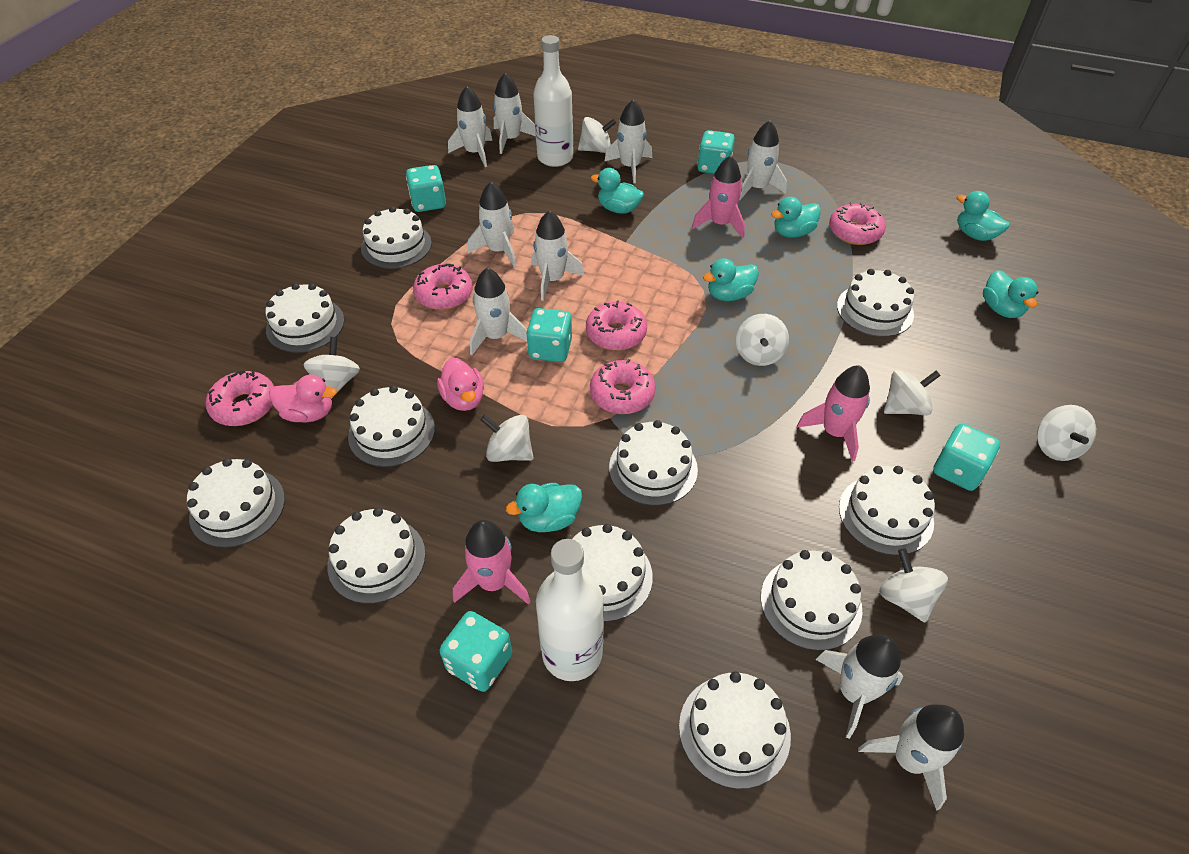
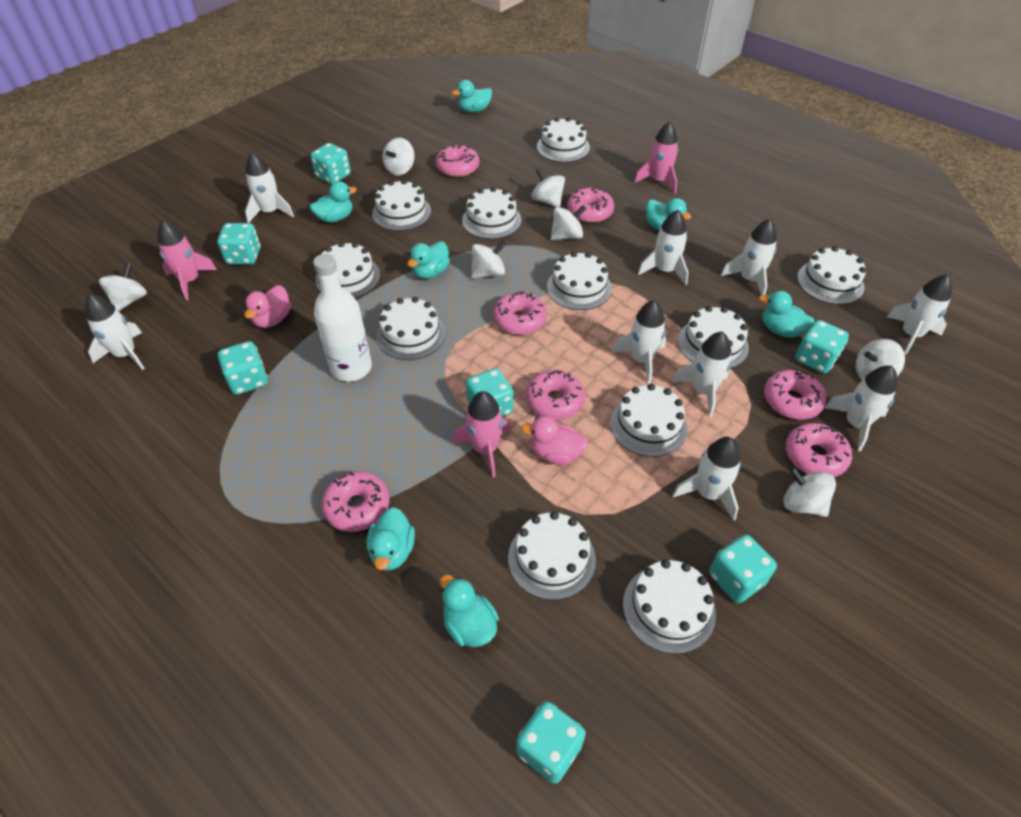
pink donut: [206,371,274,426] [413,264,473,310] [586,300,647,350] [590,359,656,414] [829,202,886,245] = 5 -> [322,471,389,532] [436,144,479,177] [493,292,547,335] [526,370,585,420] [567,187,614,223] [764,369,826,420] [785,423,852,477] = 7
turquoise dice: [406,165,446,212] [440,611,512,692] [526,308,572,362] [697,130,735,174] [933,423,1000,491] = 5 -> [217,223,260,264] [218,341,268,395] [310,143,351,184] [466,368,513,417] [517,701,586,784] [709,534,777,603] [795,320,849,373] = 7
turquoise duck: [506,483,582,532] [591,168,644,214] [703,258,759,301] [771,197,821,238] [957,191,1010,241] [983,270,1038,318] = 6 -> [310,181,357,223] [366,507,415,571] [407,241,450,279] [440,575,499,647] [452,80,492,113] [646,198,691,231] [759,291,814,338] = 7
white bottle: [533,35,573,167] [536,539,604,681] = 2 -> [313,254,372,382] = 1

